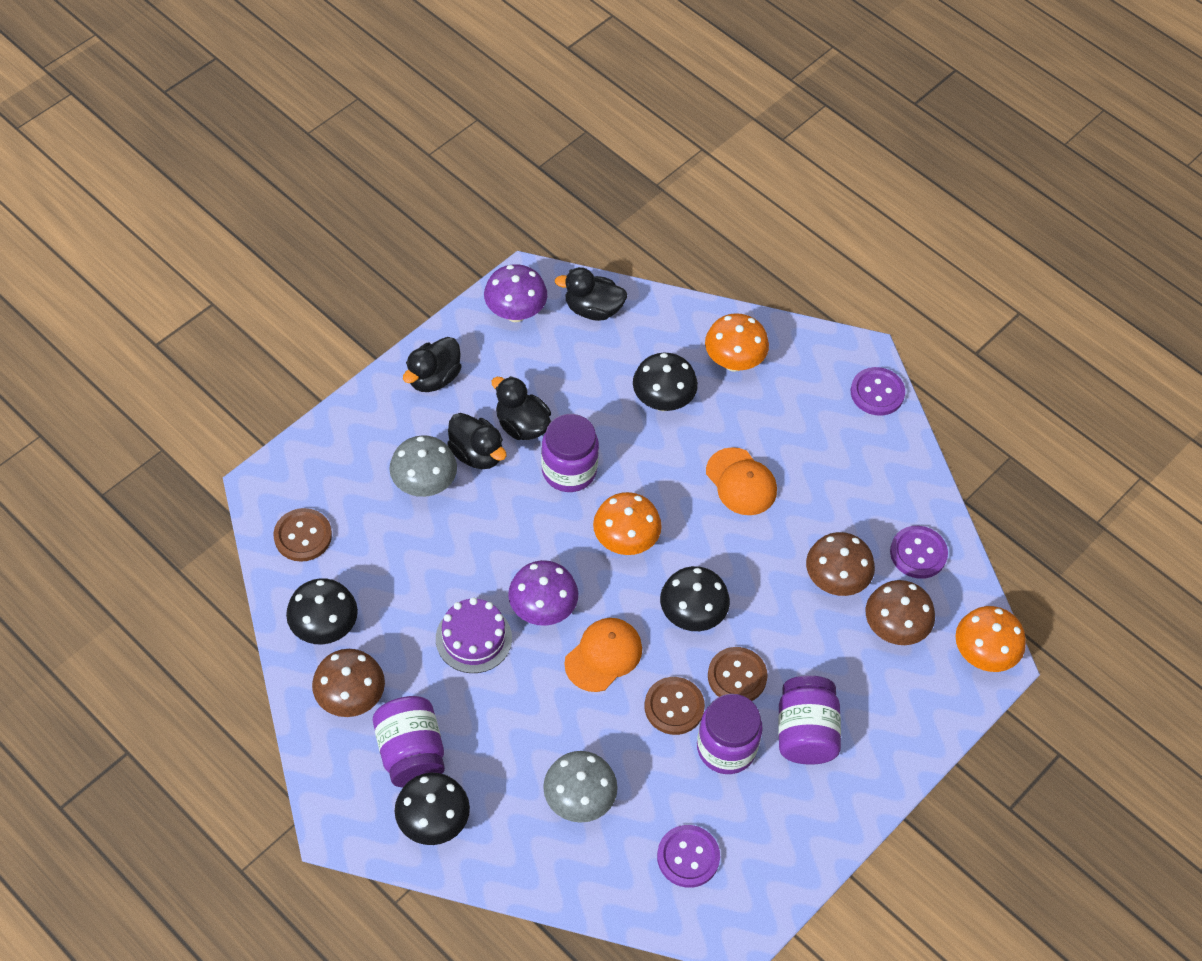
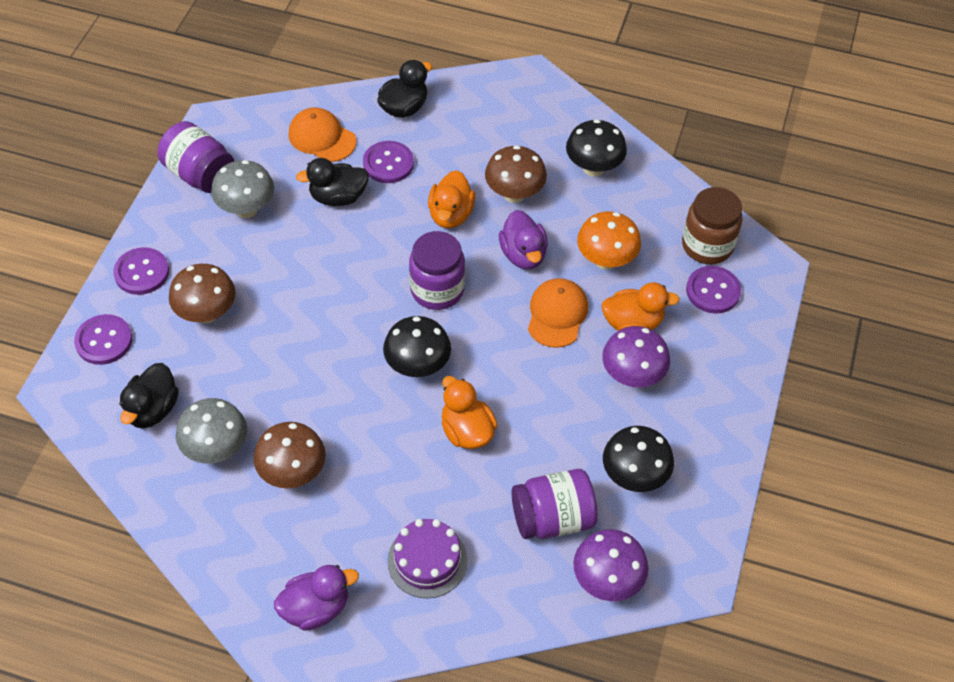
black duck: [403,337,462,392] [447,413,507,469] [491,376,551,440] [555,267,627,321] = 4 -> [119,363,179,428] [296,158,369,206] [377,60,432,118] = 3
black mushroom: [286,578,358,644] [395,773,470,845] [633,353,698,411] [660,566,730,631] = 4 -> [383,316,451,377] [566,119,627,177] [603,426,674,492] = 3
brown button: [274,508,332,562] [644,677,705,735] [708,647,768,701] = 3 -> none = 0
brown jar: none = 0 -> [682,187,742,264] = 1
orange duck: none = 0 -> [428,170,475,228] [442,376,498,449] [601,282,680,331] = 3
orange mushroom: [593,492,662,555] [705,313,769,372] [955,606,1026,672] = 3 -> [577,211,641,270] = 1
purple button: [657,825,720,888] [851,367,905,416] [890,526,948,579] = 3 -> [74,314,132,365] [113,247,169,295] [363,141,414,183] [686,266,741,314] = 4
purple duck: none = 0 -> [274,565,359,631] [499,210,548,269] = 2
purple jar: [373,696,445,787] [541,414,599,492] [697,694,763,774] [778,675,841,765] = 4 -> [158,121,234,193] [409,231,465,310] [512,469,598,539] = 3

